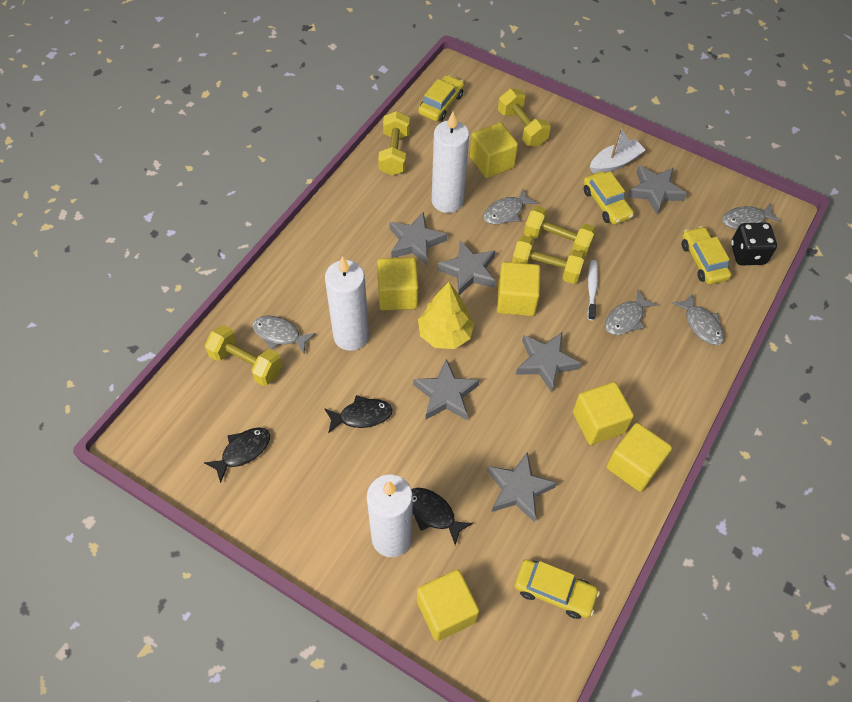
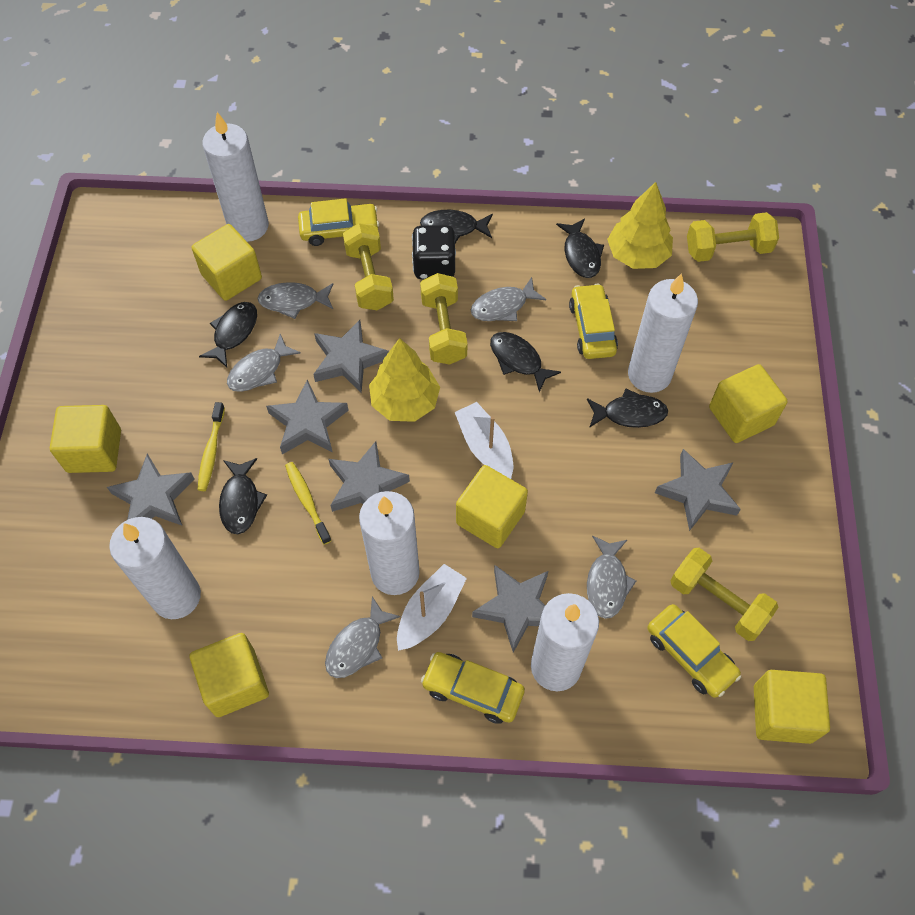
black fish: [204,427,270,483] [324,395,393,434] [412,488,473,545] = 3 -> [199,302,257,368] [219,458,267,534] [420,210,493,243] [490,332,561,392] [556,218,604,278] [587,389,668,428] = 6
white boat: [590,127,645,173] = 1 -> [397,564,467,651] [455,402,513,479] = 2
white candle: [325,256,369,351] [367,474,413,557] [432,112,469,213] = 3 -> [109,517,201,619] [202,112,269,242] [359,491,420,595] [531,593,599,691] [628,273,698,393] = 5
white toothbrush: [587,260,598,320] = 1 -> none = 0
yellow dumbbell: [205,325,282,386] [378,111,410,175] [498,88,551,146] [512,235,585,284] [524,206,597,256] = 5 -> [343,223,394,310] [420,273,467,365] [671,548,779,641] [687,212,779,262] = 4
yellow toothbrush: none = 0 -> [197,402,225,491] [285,462,332,545] = 2
yellow tree: [418,282,474,349] = 1 -> [369,338,440,422] [607,182,673,269] = 2

